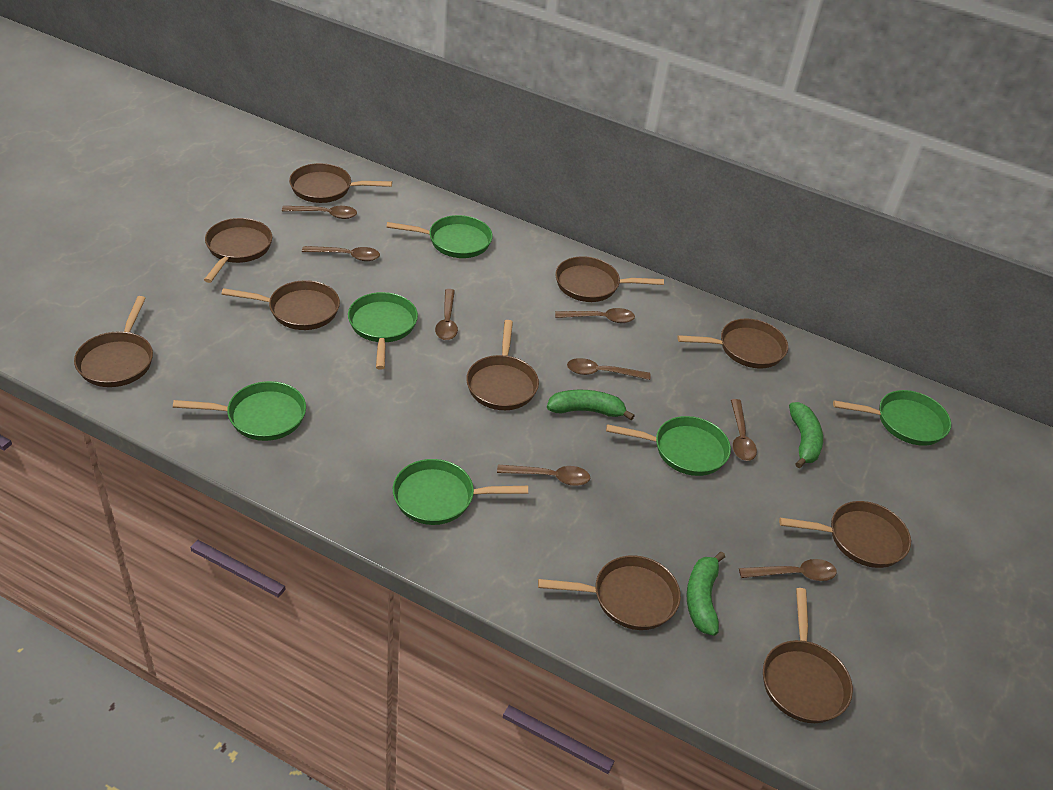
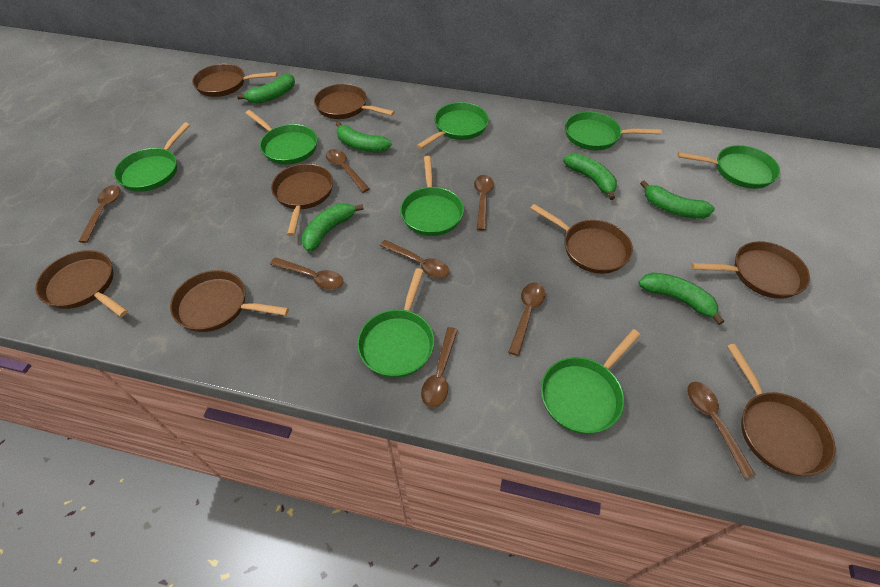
brown pan: [74,296,153,387] [204,218,272,283] [222,280,340,330] [289,163,392,203] [466,320,539,410] [538,555,681,630] [555,256,664,302] [677,319,788,369] [763,588,853,723] [779,501,911,568] = 10 -> [35,250,128,317] [170,270,289,332] [192,64,278,97] [271,164,333,236] [314,84,395,119] [530,204,633,274] [691,241,810,299] [727,343,836,476] = 8
green banana: [547,390,635,420] [686,551,725,636] [789,402,823,468] = 3 -> [237,74,295,104] [302,203,364,252] [336,121,392,152] [563,153,617,200] [638,272,724,325] [640,180,715,219] = 6
green pan: [173,381,306,441] [348,292,418,370] [386,215,493,258] [393,459,528,525] [606,416,731,476] [833,390,951,446] = 6 -> [114,122,190,192] [245,110,317,165] [357,268,434,378] [400,156,464,236] [416,102,489,149] [541,329,640,434] [565,112,662,150] [677,145,780,189] = 8

